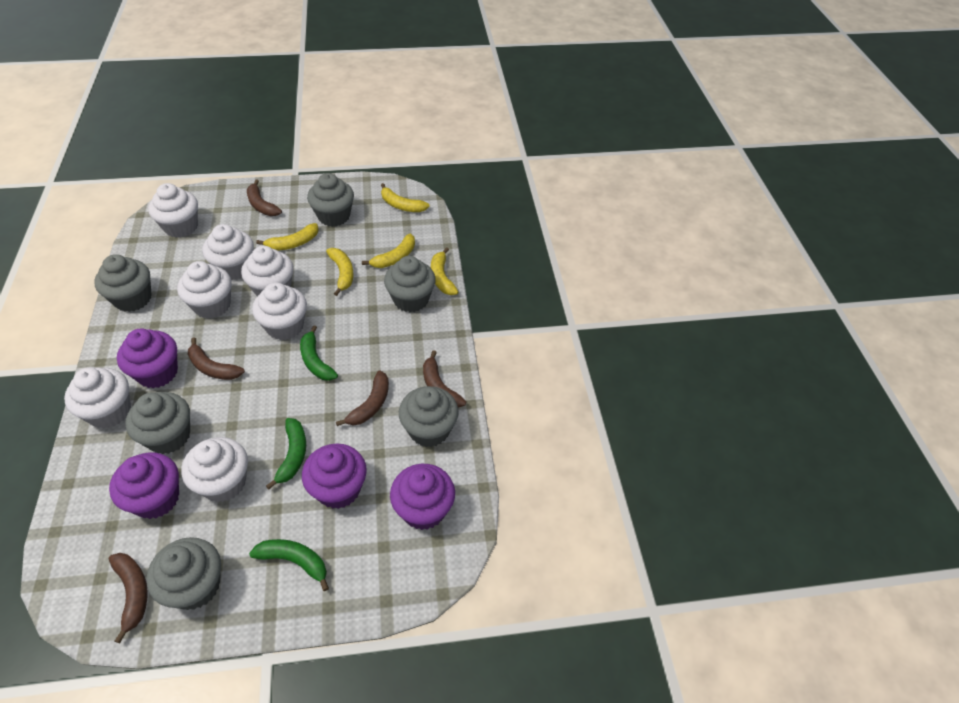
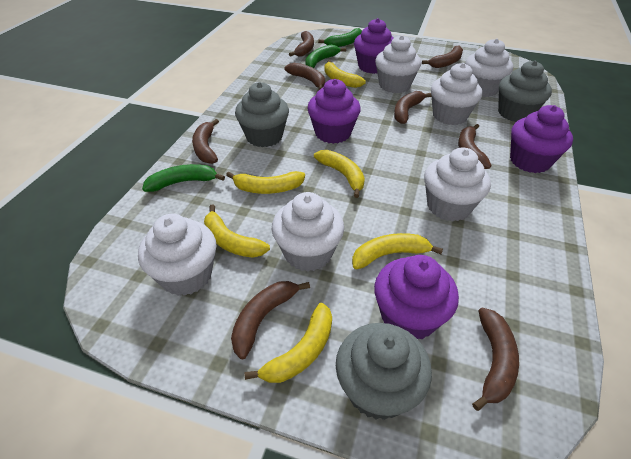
brown banana: [109,553,148,644] [188,337,245,380] [247,179,282,216] [336,370,389,426] [423,350,466,408] = 5 -> [192,119,219,164] [231,281,310,359] [285,63,325,90] [289,31,314,57] [394,91,432,124] [422,45,463,68] [458,124,491,169] [472,308,519,411] = 8
grey cupcake: [94,254,152,312] [125,392,190,454] [147,537,221,610] [307,173,354,227] [384,256,436,312] [399,386,459,447] = 6 -> [235,82,289,147] [336,323,432,420] [498,60,552,122] = 3
white cupcake: [64,367,131,429] [148,183,198,238] [177,261,232,319] [181,437,248,502] [202,224,254,280] [241,246,294,296] [252,282,307,340] = 7 -> [138,214,216,296] [272,192,344,271] [375,35,421,93] [424,147,491,222] [431,63,482,125] [465,38,513,97] = 6
yellow banana: [256,223,319,251] [326,248,353,296] [362,234,415,268] [381,183,430,212] [431,247,458,295] = 5 -> [204,205,270,258] [226,171,305,194] [244,303,332,383] [314,150,365,198] [324,60,366,88] [352,233,443,269] = 6

